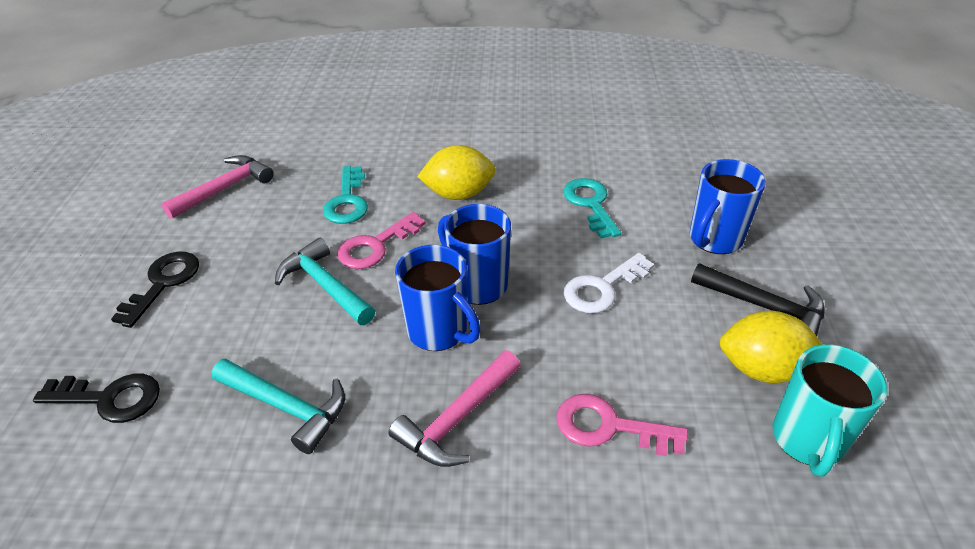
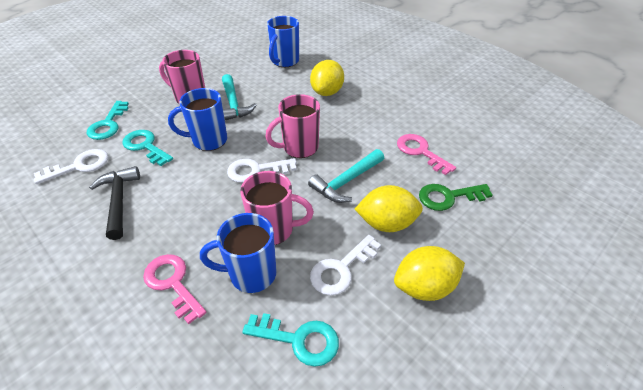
black key: [33,374,160,423] [111,252,199,328] = 2 -> none = 0
green key: none = 0 -> [419,184,493,211] = 1
pink hammer: [161,155,274,219] [388,350,521,467] = 2 -> none = 0
pink mug: none = 0 -> [159,50,205,104] [240,171,314,245] [265,94,320,158] = 3
turquoise key: [323,166,368,224] [563,178,621,238] = 2 -> [87,101,129,140] [122,130,173,166] [242,313,339,367] = 3
turquoise mug: [773,344,887,477] = 1 -> none = 0
white key: [564,253,654,313] = 1 -> [34,149,108,184] [227,158,297,183] [310,235,381,296] = 3
yellow lemon: [417,145,496,200] [720,311,823,383] = 2 -> [310,60,344,96] [355,185,423,232] [394,246,465,301] = 3

